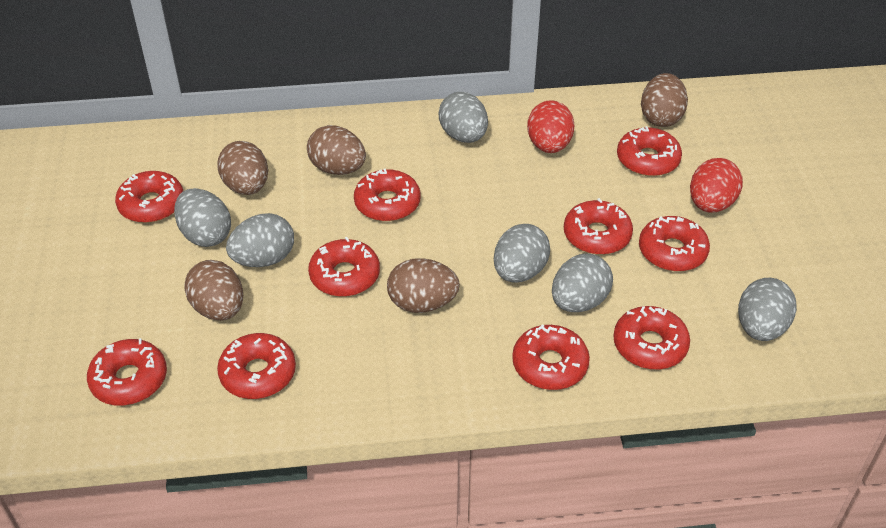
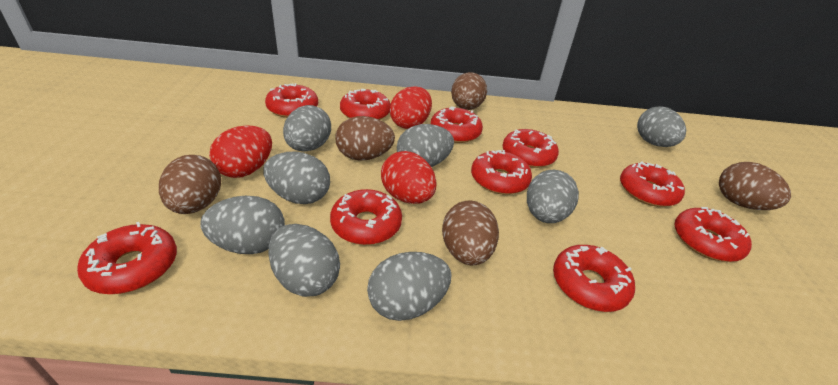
grey egg: [174,188,231,247] [226,213,294,267] [439,92,488,143] [494,224,550,283] [552,254,613,312] [738,278,797,341] = 6 -> [200,196,285,254] [263,151,330,204] [268,224,340,297] [283,105,331,152] [367,252,451,321] [397,124,454,167] [527,170,579,223] [637,106,686,147] = 8
red egg: [527,100,574,153] [690,158,743,213] = 2 -> [209,126,272,178] [381,151,437,204] [390,86,432,129] = 3

